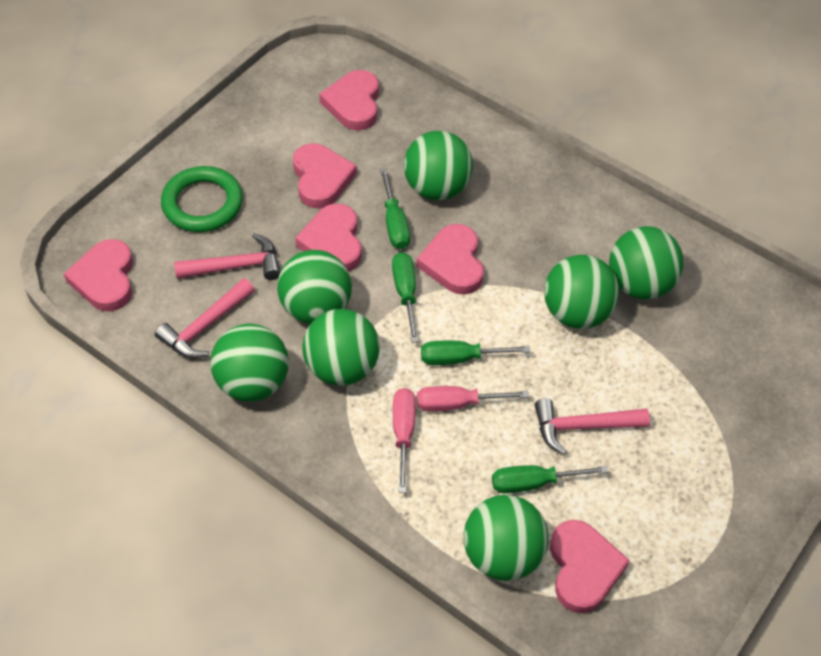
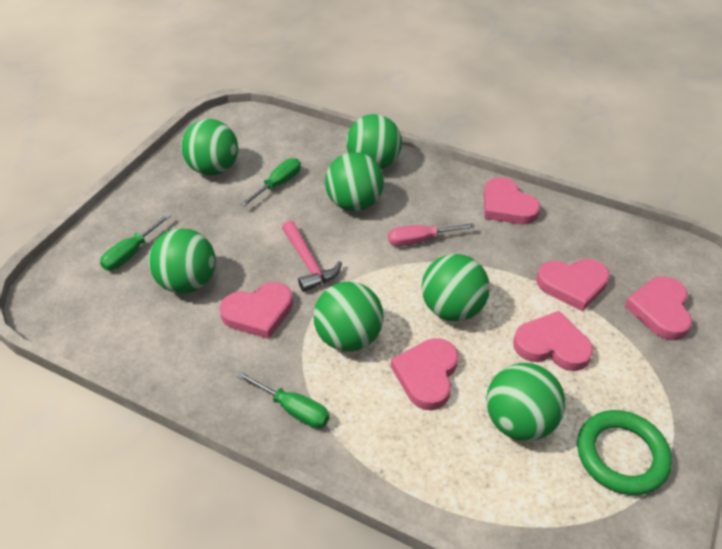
green screwdriver: [380,168,410,249] [392,252,419,343] [421,341,530,365] [492,465,608,493] = 4 -> [100,213,171,271] [237,371,329,428] [240,158,301,207] = 3
pink hammer: [155,278,254,358] [174,233,280,280] [535,398,650,455] = 3 -> [282,221,342,292] = 1
pink screwdriver: [393,388,416,493] [417,386,529,411] = 2 -> [388,223,475,246] = 1

